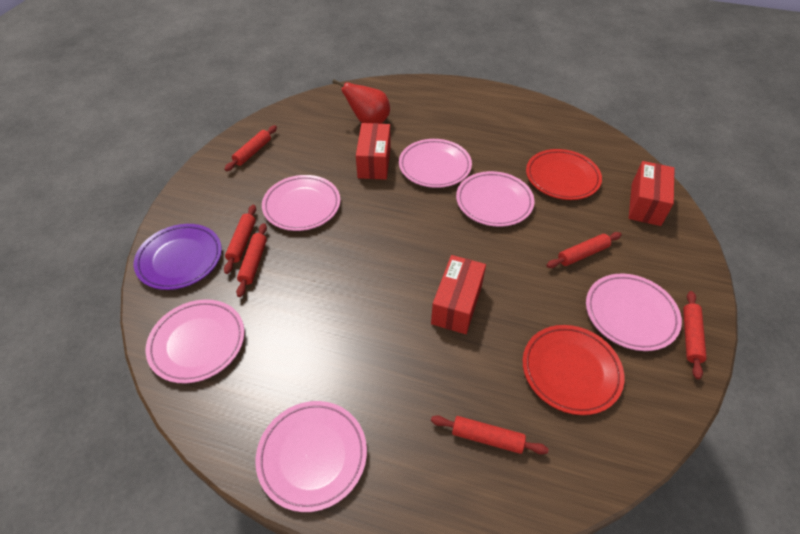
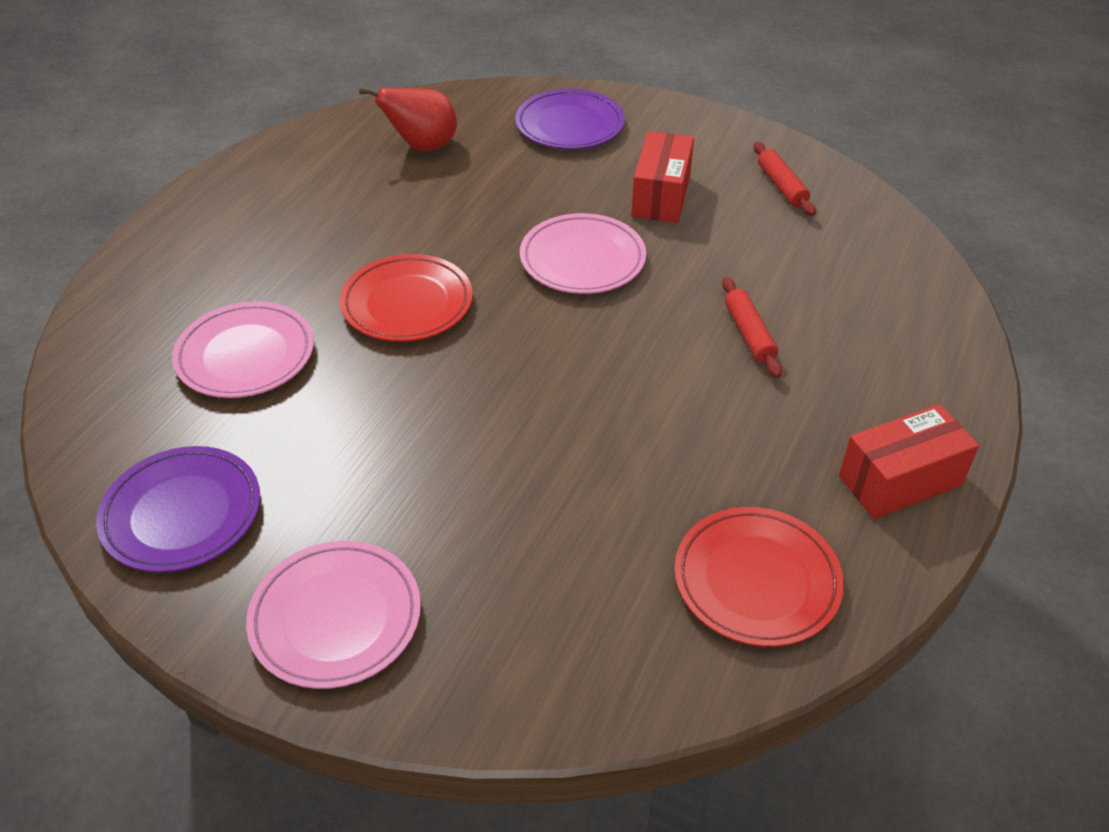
pink plate: [146,299,245,384] [256,401,367,512] [262,175,340,231] [399,139,472,188] [456,171,534,227] [586,274,682,351] = 6 -> [172,301,314,398] [246,541,421,689] [520,213,646,294] = 3
purple plate: [134,224,222,290] = 1 -> [96,446,260,573] [515,89,625,149] = 2
red box: [356,123,391,180] [431,255,486,334] [629,161,675,226] = 3 -> [631,131,694,223] [839,404,979,519] = 2
red rolling pin: [224,125,277,171] [224,205,256,274] [236,223,267,297] [431,415,548,454] [546,232,622,268] [683,291,707,379] = 6 -> [722,277,782,378] [753,142,816,216] = 2

